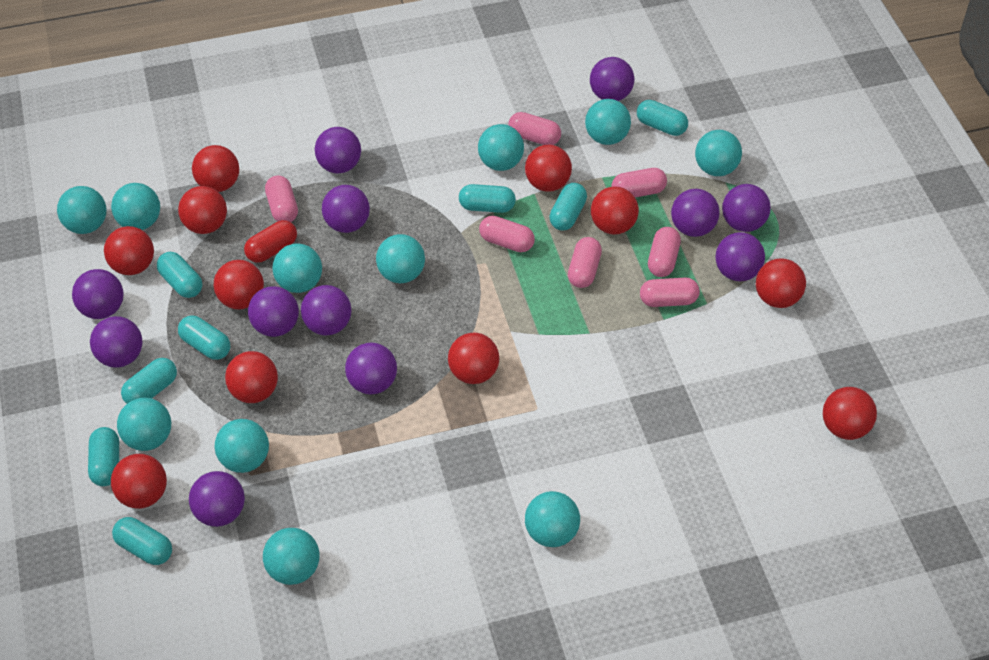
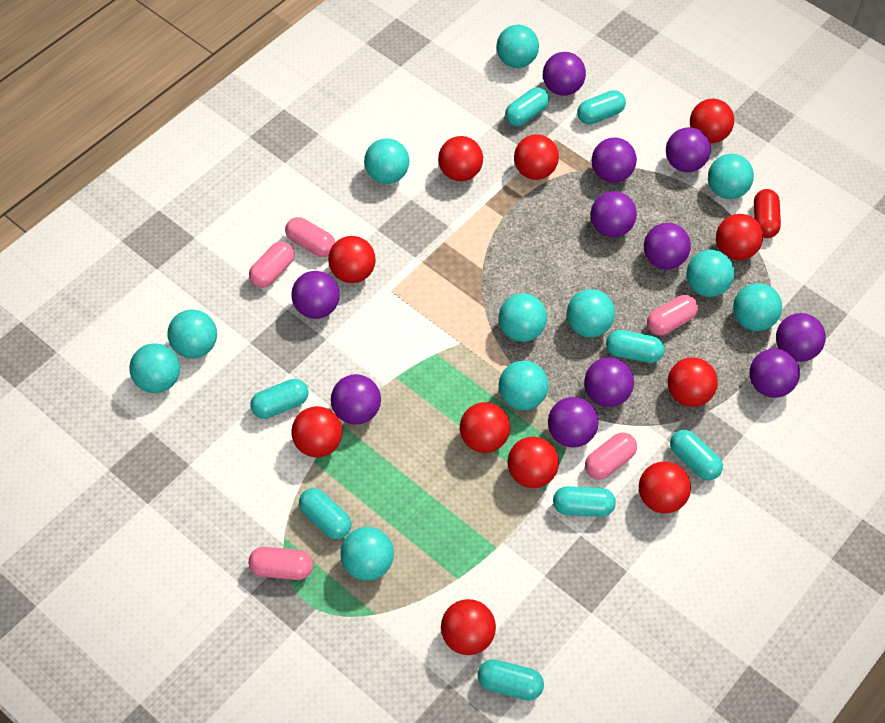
pink capsule: [265,176,298,222] [479,216,535,252] [508,112,561,145] [568,237,602,288] [611,168,667,198] [640,278,700,307] [648,227,681,277] = 7 -> [249,241,295,288] [249,547,313,580] [285,217,335,257] [585,432,637,480] [647,295,698,336] = 5
purple ball: [72,269,124,319] [90,316,143,368] [189,471,245,527] [248,286,299,337] [301,285,351,335] [315,127,361,173] [322,185,370,233] [345,342,397,395] [590,57,634,101] [671,189,720,237] [715,232,765,281] [722,184,771,232] = 12 -> [291,271,340,319] [331,374,381,425] [543,52,586,96] [548,397,599,448] [584,357,634,407] [590,191,637,238] [591,137,637,183] [644,223,691,269] [666,127,711,172] [749,348,800,398] [776,313,826,362] = 11

